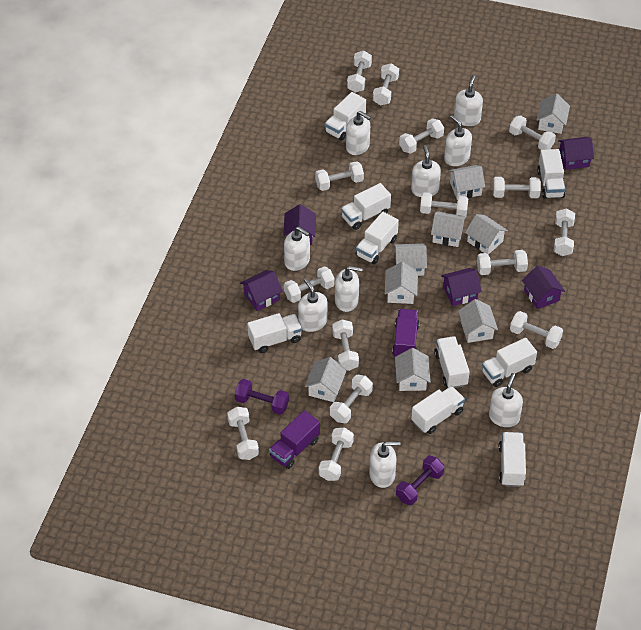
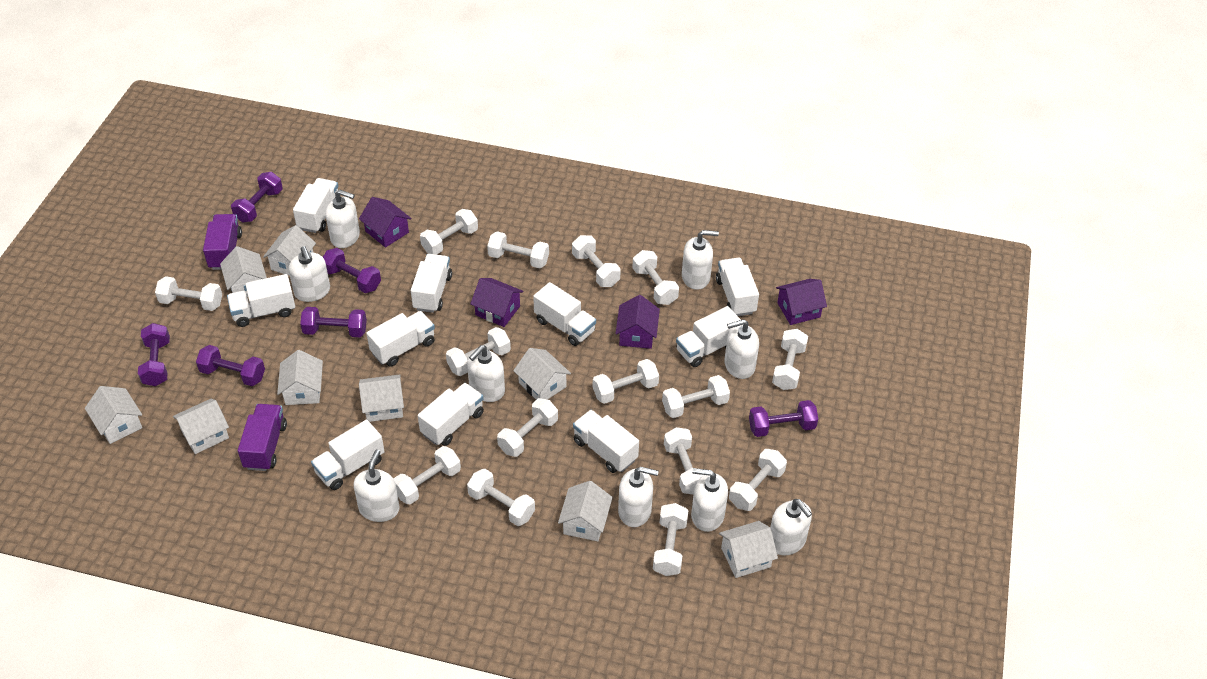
purple dumbbell: [235,379,289,415] [396,456,444,505] = 2 -> [138,323,170,386] [196,345,265,386] [231,172,283,222] [300,307,367,337] [323,248,381,293] [749,400,818,437] = 6
purple house: [240,270,283,311] [283,204,316,245] [441,268,482,306] [522,266,565,309] [558,137,594,170] = 5 -> [359,197,412,248] [470,278,524,327] [615,295,660,349] [776,279,827,325] = 4
white truck: [247,313,302,353] [325,92,366,141] [341,183,391,230] [356,212,399,265] [411,386,465,434] [434,336,470,388] [482,338,537,387] [498,432,526,487] [537,149,565,199] = 9 -> [227,274,295,327] [293,178,341,233] [311,420,385,490] [367,311,435,367] [411,254,452,313] [418,383,484,446] [533,282,596,346] [573,410,639,473] [676,306,741,367] [716,258,759,316] = 10

